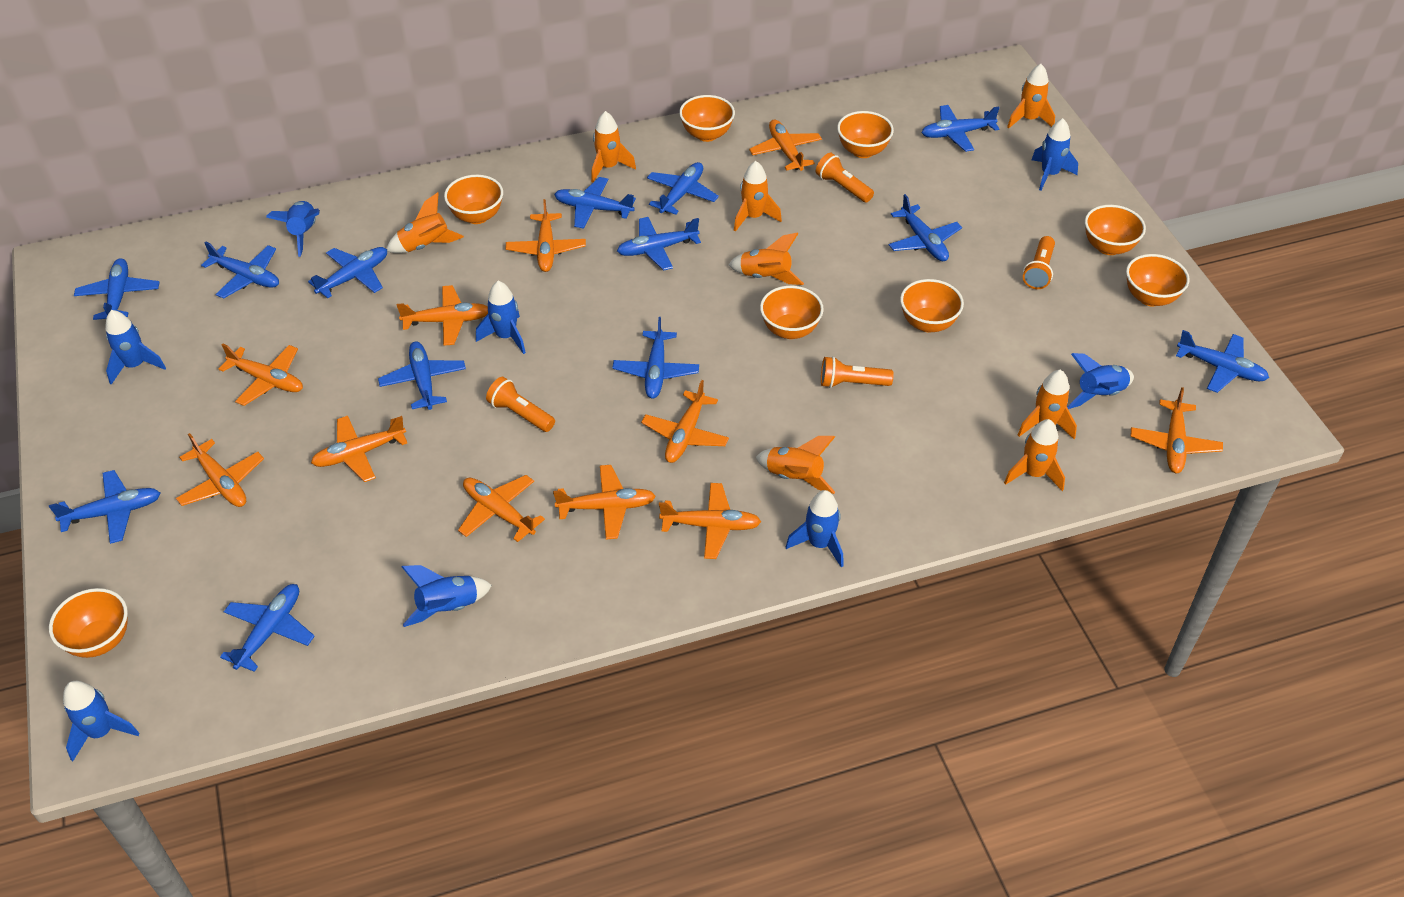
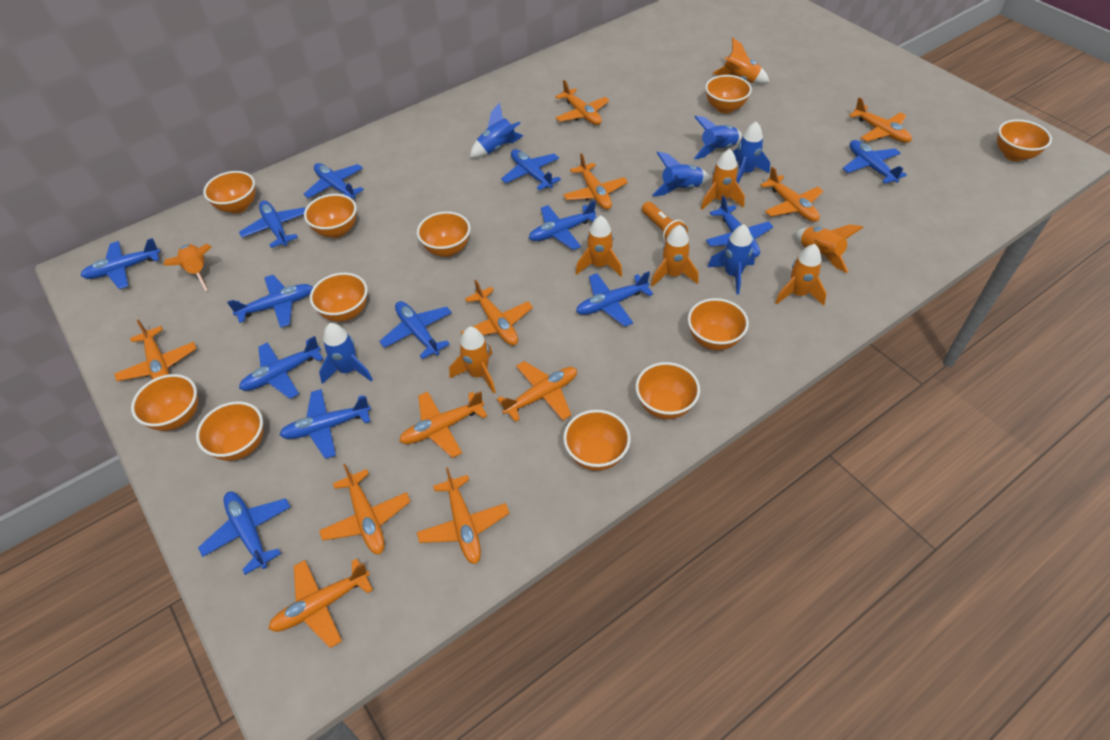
blue rocket: [63,681,140,761] [105,310,166,385] [266,201,320,257] [401,565,492,627] [476,281,526,354] [786,490,844,567] [1031,118,1078,191] [1067,353,1134,409] = 8 -> [319,323,373,384] [470,103,523,158] [652,152,710,196] [694,116,742,159] [708,224,755,294] [733,122,770,183] = 6
orange bowl: [49,588,128,658] [444,175,503,224] [679,95,735,142] [760,286,824,339] [837,111,894,158] [900,279,964,333] [1085,205,1146,255] [1126,254,1190,306] = 8 -> [131,374,198,431] [196,401,263,461] [203,171,255,213] [304,194,357,238] [310,273,368,322] [417,211,471,257] [563,410,631,471] [636,362,700,419] [688,298,749,350] [705,75,752,114] [997,119,1052,161] = 11
orange flashlight: [486,377,555,432] [816,153,874,202] [821,356,894,388] [1023,236,1055,289] = 4 -> [642,202,688,241] = 1

